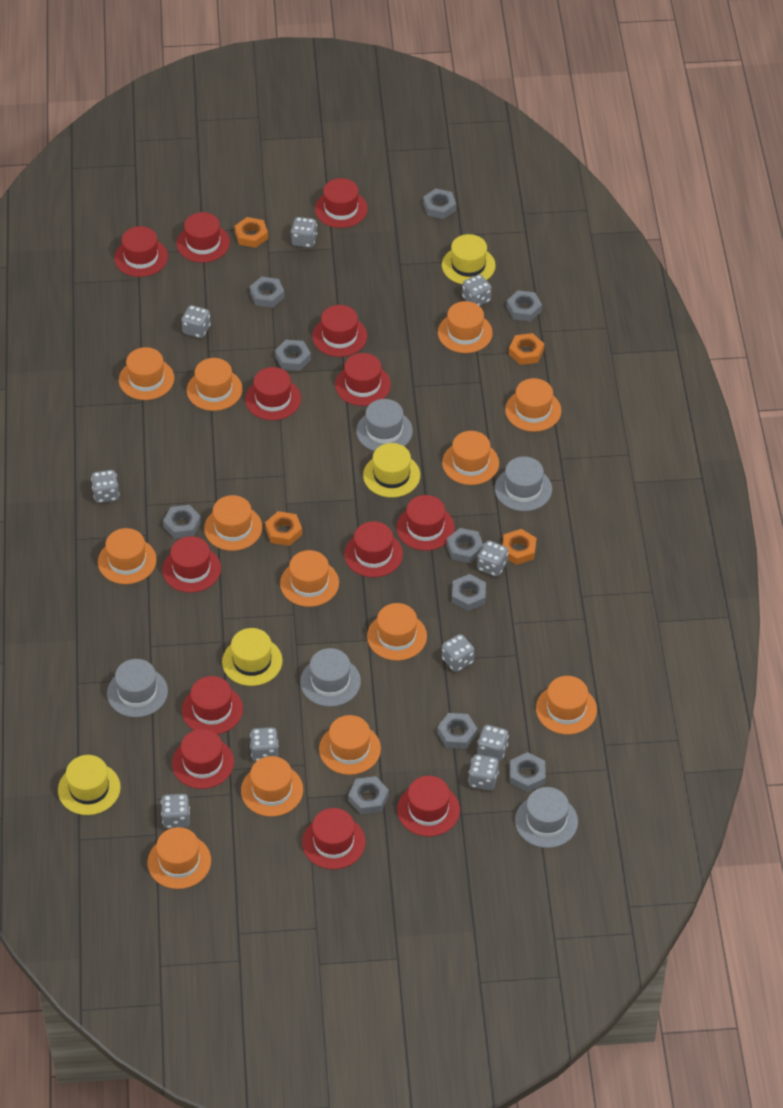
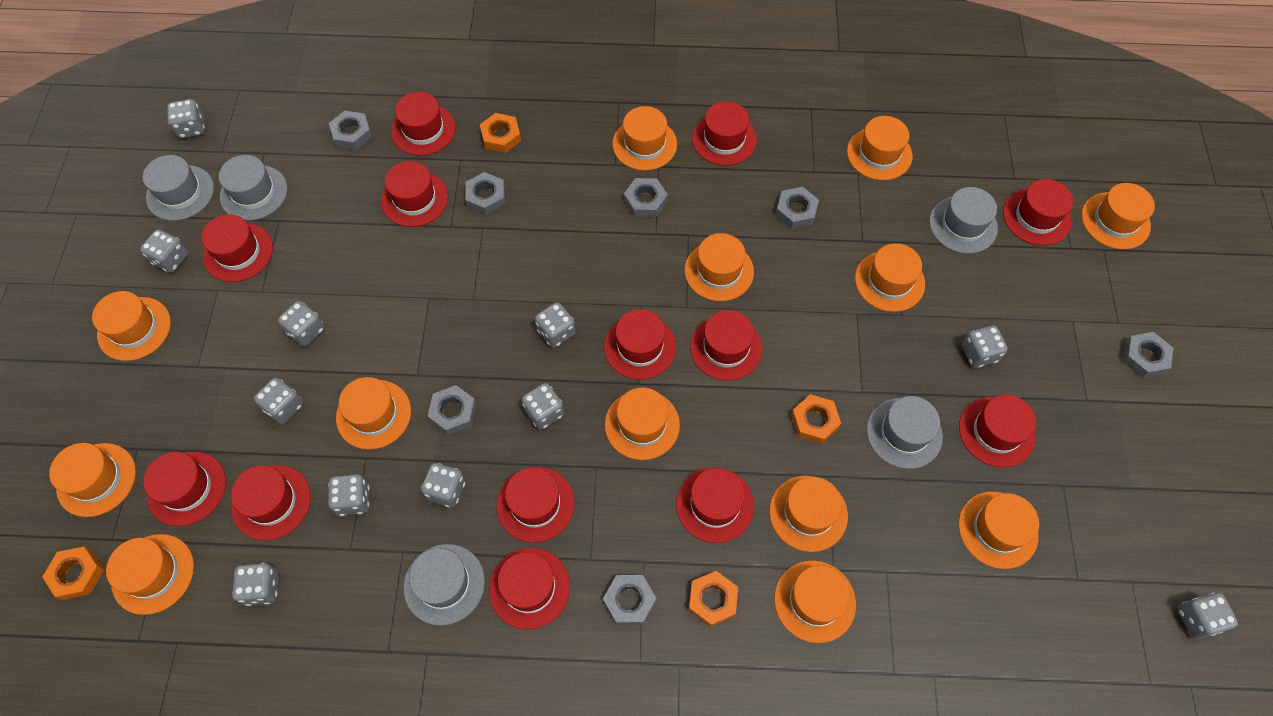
grey dice: [91,470,119,503] [161,794,190,828] [181,305,211,338] [250,727,278,762] [291,217,317,248] [442,634,475,672] [462,274,492,306] [468,754,499,791] [477,540,508,577] [477,725,509,761] = 10 -> [140,229,189,273] [167,99,205,138] [232,563,279,606] [254,378,303,424] [278,301,325,347] [328,474,370,516] [421,463,465,507] [522,383,564,430] [535,302,576,348] [962,325,1008,368] [1178,593,1238,639] = 11
grey nut: [163,505,201,539] [250,277,285,308] [275,340,311,371] [348,776,389,814] [423,189,456,219] [437,713,477,749] [447,528,483,563] [452,574,486,611] [506,290,542,321] [510,752,546,792] = 10 -> [329,111,372,150] [428,385,476,435] [465,172,505,215] [603,575,656,625] [624,178,668,217] [775,187,819,229] [1122,332,1173,378] = 7
yellow hat: [58,755,121,815] [222,628,282,686] [363,443,420,498] [442,234,496,284] = 4 -> none = 0

